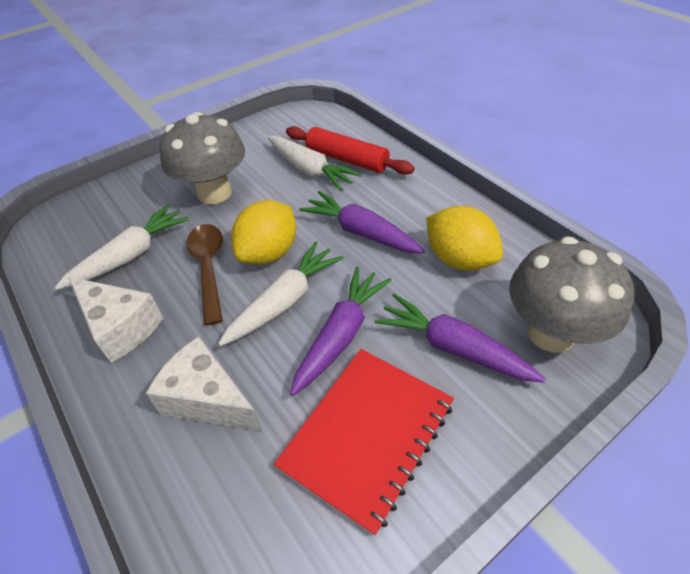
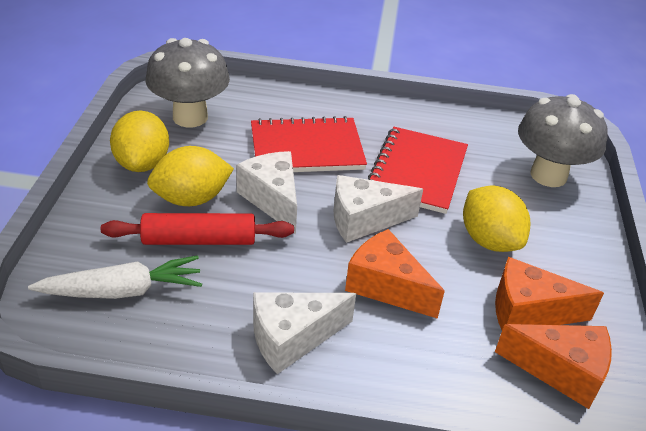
brown spoon: [186,224,223,326] = 1 -> none = 0
orange cheese: none = 0 -> [345,229,445,319] [495,257,604,330] [495,324,612,409] = 3
purple carrot: [290,267,392,396] [299,191,425,254] [375,293,546,383] = 3 -> none = 0
red notebook: [274,349,454,536] = 1 -> [251,116,367,172] [368,127,468,214] = 2
white carrot: [55,204,189,290] [218,241,344,346] [268,136,362,191] = 3 -> [28,255,202,299] = 1
white cheese: [69,277,163,363] [146,336,262,431] = 2 -> [236,151,297,235] [253,292,356,374] [334,175,423,243] = 3
yellow lemon: [231,200,296,264] [426,206,503,270] = 2 -> [110,110,169,172] [147,146,234,206] [463,186,530,252] = 3

